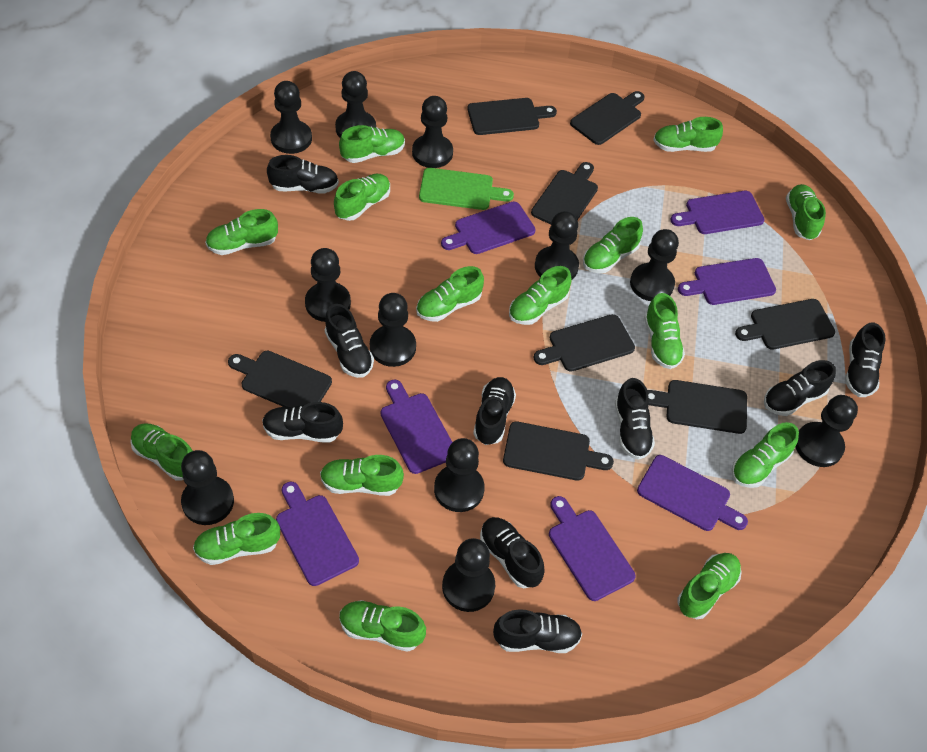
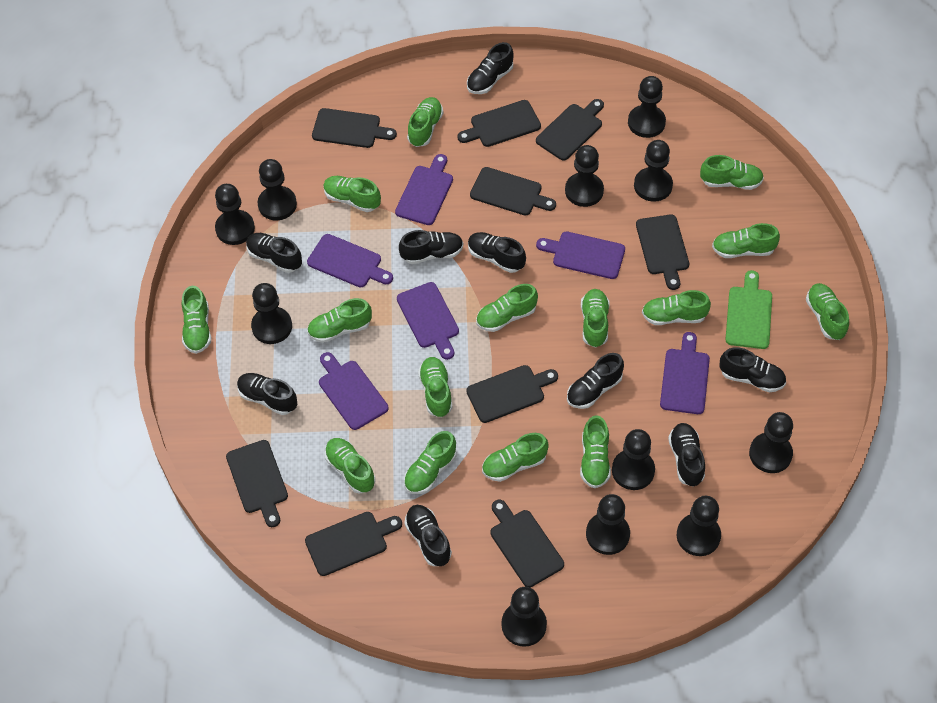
black cutting board: [228,351,332,407] [467,98,557,135] [503,421,614,481] [531,162,598,224] [533,314,635,372] [570,91,645,145] [647,380,747,434] [735,299,835,350] = 8 -> [226,440,288,527] [305,512,402,576] [312,108,397,148] [457,100,541,147] [466,365,558,423] [470,167,556,216] [491,500,564,587] [536,99,604,161] [636,215,689,290] = 9
purple cutting board: [276,481,359,586] [381,380,453,474] [441,201,536,254] [549,496,635,601] [637,455,748,531] [670,191,765,234] [678,258,776,305] = 7 -> [307,234,393,288] [319,352,388,430] [395,154,453,225] [397,282,459,360] [536,231,625,279] [660,332,710,414] = 6

